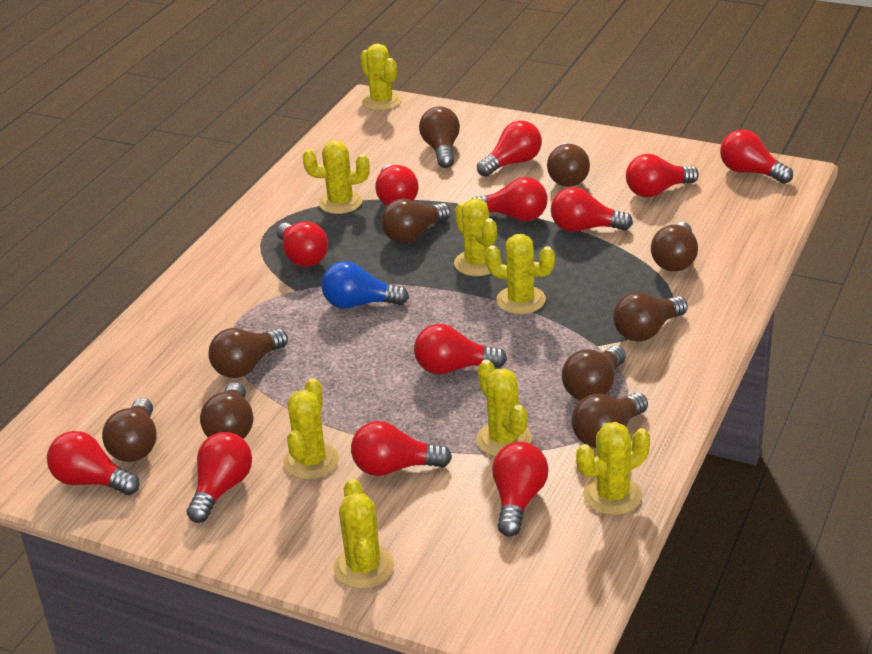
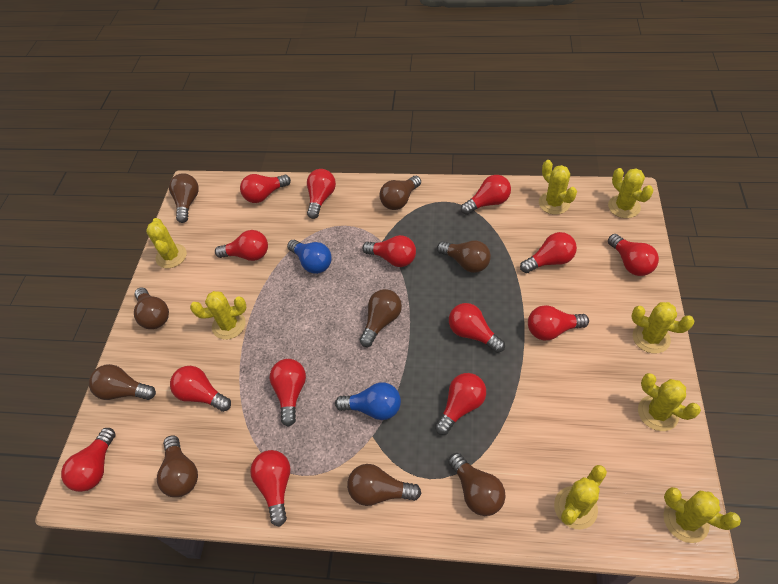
blue light bulb: [321,261,409,309] = 1 -> [287,240,332,274] [335,382,401,420] = 2
brown light bulb: [102,398,157,462] [200,382,253,439] [209,328,288,378] [381,198,450,243] [419,106,460,168] [547,143,590,187] [562,345,626,401] [571,393,648,448] [613,292,688,342] [651,222,698,271] = 10 -> [89,364,156,400] [134,287,169,329] [157,435,198,497] [169,173,199,223] [347,464,421,506] [360,289,402,347] [379,176,421,210] [437,240,491,273] [448,453,505,516] = 9
red light bulb: [47,431,140,495] [187,432,252,523] [277,221,328,267] [351,421,452,476] [375,165,419,206] [414,324,507,374] [472,177,548,221] [477,121,542,177] [492,442,549,537] [551,187,633,232] [626,154,699,197] [720,129,793,184] = 12 -> [61,428,116,492] [170,366,231,412] [215,230,268,261] [240,174,291,203] [250,450,290,527] [270,359,306,427] [307,169,336,219] [362,235,416,267] [435,373,486,435] [449,303,505,353] [461,175,511,215] [520,232,577,273] [528,305,589,340] [608,234,659,276] = 14

